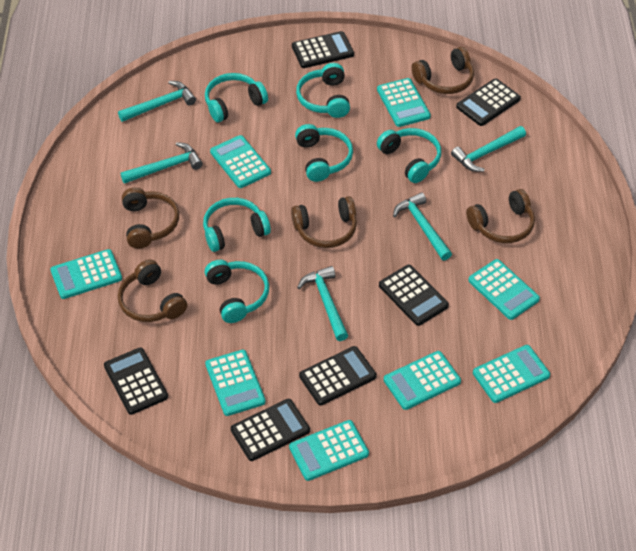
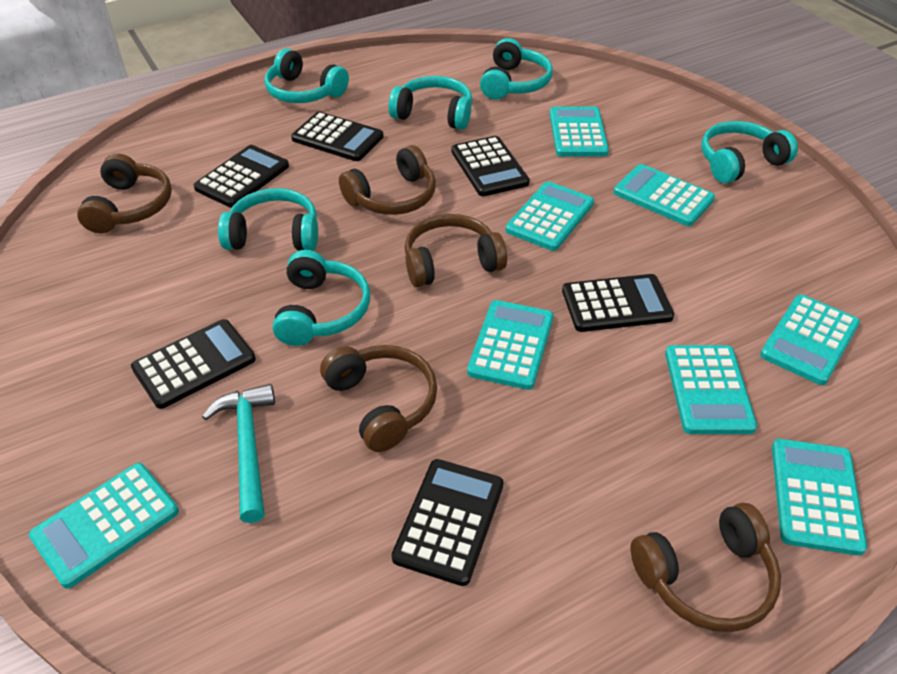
turquoise hammer: [118,81,196,122] [120,142,203,184] [297,266,348,341] [393,192,452,261] [451,126,526,172] = 5 -> [202,384,275,523] = 1

